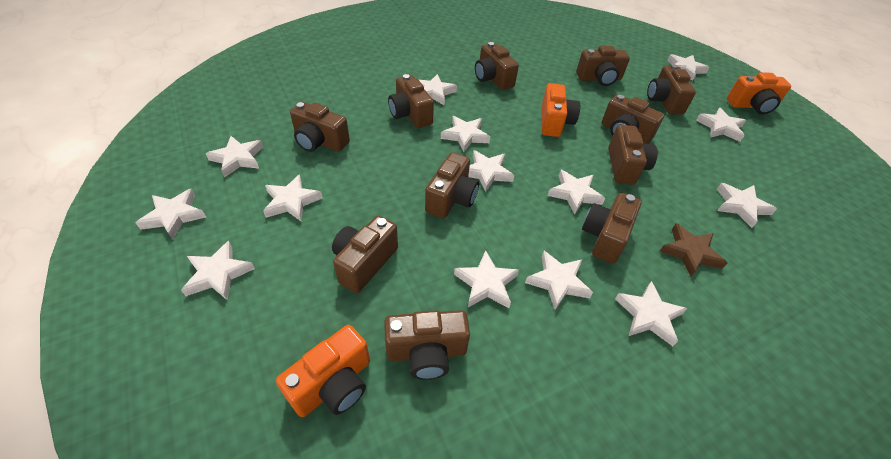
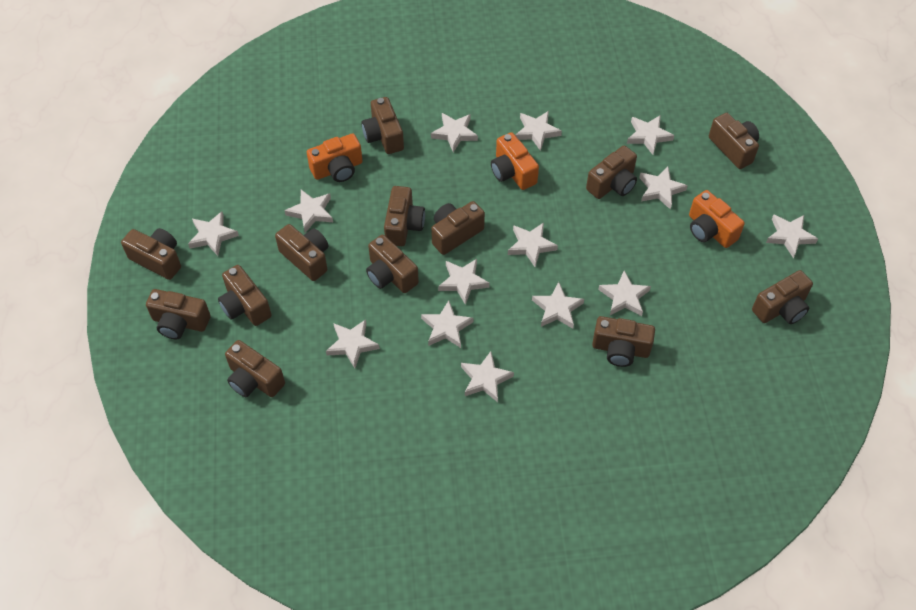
brown camera: [290,102,350,152] [332,216,398,293] [384,310,470,380] [388,74,434,128] [425,152,479,219] [475,42,519,90] [576,46,630,86] [582,193,641,264] [601,94,664,144] [608,125,658,185] [647,64,696,115] = 11 -> [121,228,181,280] [146,289,211,339] [218,265,272,326] [225,340,285,397] [275,224,328,281] [362,97,404,154] [366,235,419,293] [384,186,425,246] [431,201,485,255] [586,145,637,199] [592,316,655,367] [709,113,759,169] [752,270,813,324] = 13
brown star: [660,223,728,277] = 1 -> none = 0

